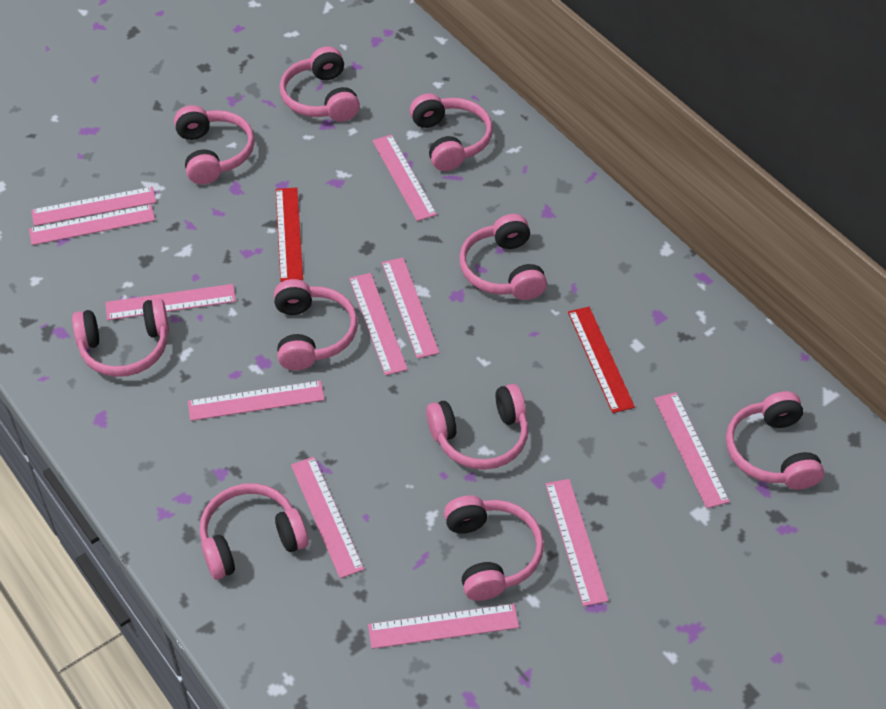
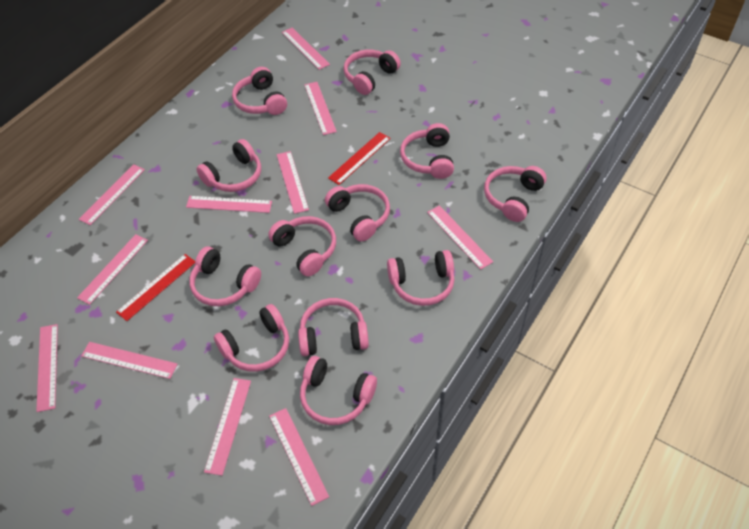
pink headphones: [72,298,169,377] [174,105,255,185] [199,484,308,580] [274,279,358,370] [280,46,360,122] [410,93,493,171] [426,384,528,470] [444,495,544,601] [459,214,547,300] [726,391,824,490] = 10 -> [189,247,261,306] [196,139,261,192] [214,304,289,372] [232,67,287,115] [268,216,336,276] [298,298,369,356] [300,356,377,425] [325,184,390,242] [344,50,401,95] [387,250,454,306] [400,123,454,179] [484,166,546,222] = 12

